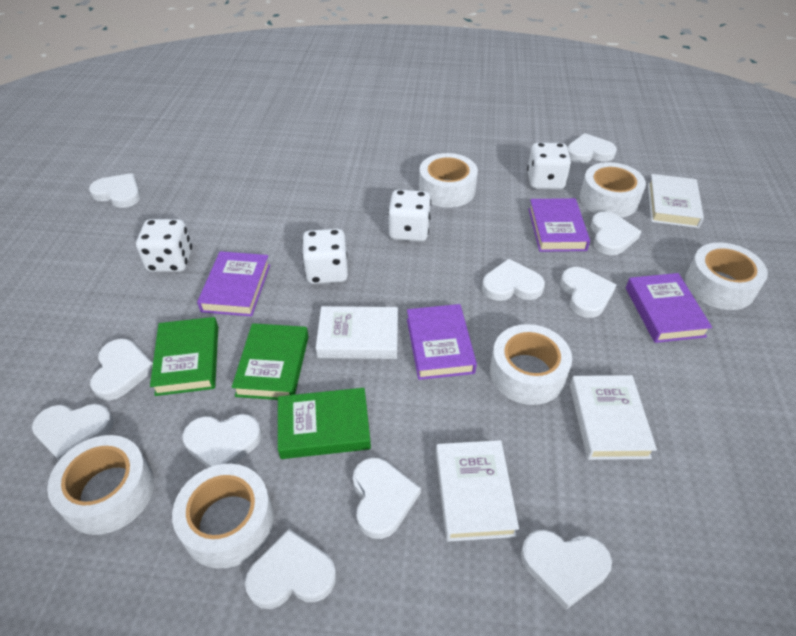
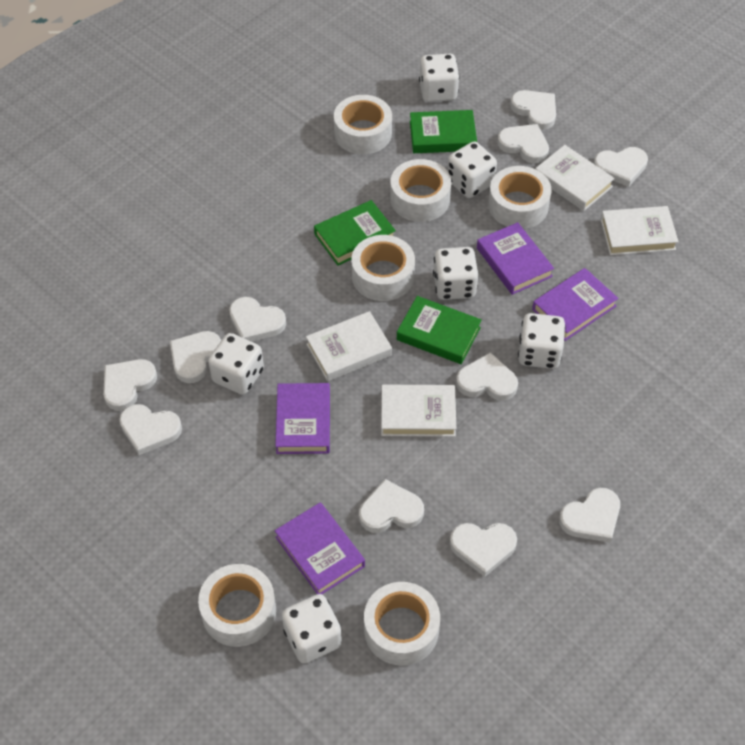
white dice: [136,219,192,272] [302,229,348,284] [388,189,431,242] [527,142,571,190] = 4 -> [208,333,264,395] [282,594,342,664] [419,54,459,102] [433,247,478,300] [447,142,497,198] [518,313,566,369] = 6

